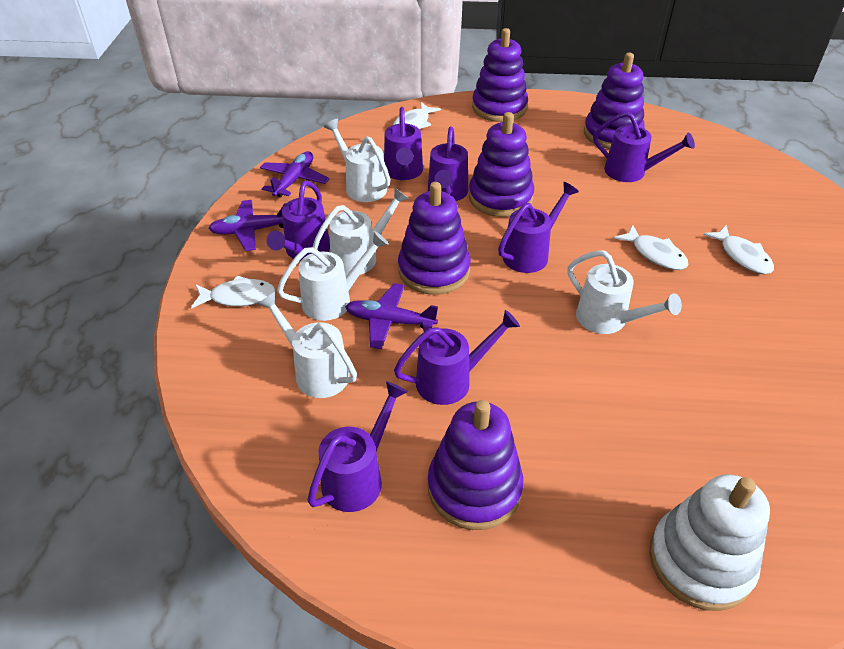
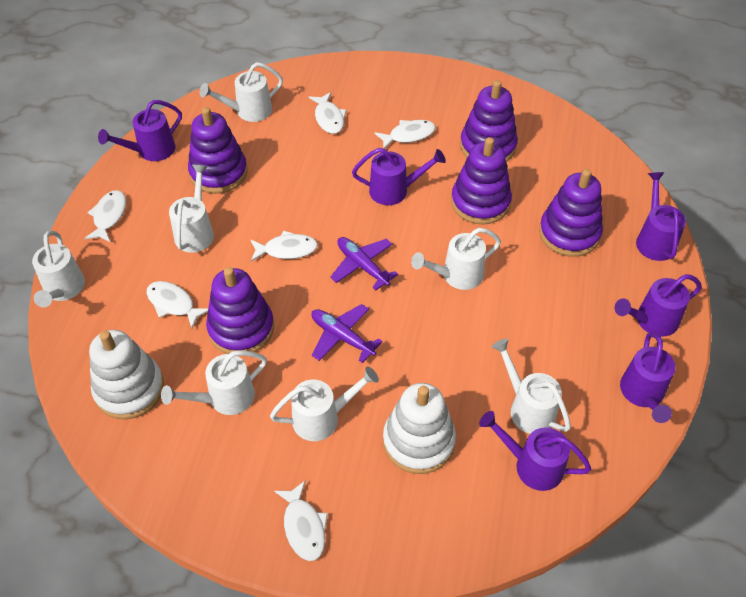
purple plane: [208,200,286,251] [260,151,330,197] [345,283,438,349] = 3 -> [311,304,383,363] [330,237,398,290] = 2
purple watering can: [267,181,330,261] [307,381,408,512] [384,107,423,180] [394,310,520,405] [428,127,468,201] [498,182,579,273] [593,112,695,182] = 7 -> [98,100,182,161] [352,148,446,205] [479,411,591,491] [615,274,702,337] [620,332,675,423] [636,172,686,261] = 6
white fish: [191,275,275,309] [393,102,441,129] [614,225,689,270] [703,225,774,274] = 4 -> [84,190,126,242] [146,281,208,328] [251,230,318,261] [274,481,328,561] [309,92,347,134] [375,120,436,149] = 6
white stacking toy: [649,474,770,611] = 1 -> [89,330,164,419] [383,383,456,474] = 2
white watering can: [258,292,357,398] [277,231,389,321] [313,187,409,275] [324,119,391,202] [567,250,682,334] = 5 -> [32,231,85,307] [161,350,267,415] [169,165,214,253] [200,62,283,122] [270,367,379,441] [411,228,501,290] [492,338,571,434] = 7

